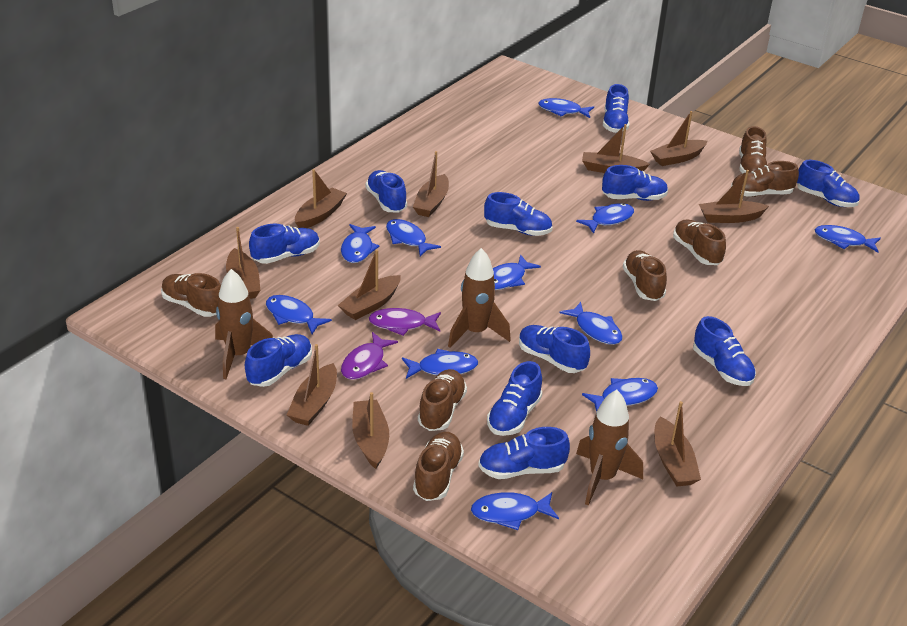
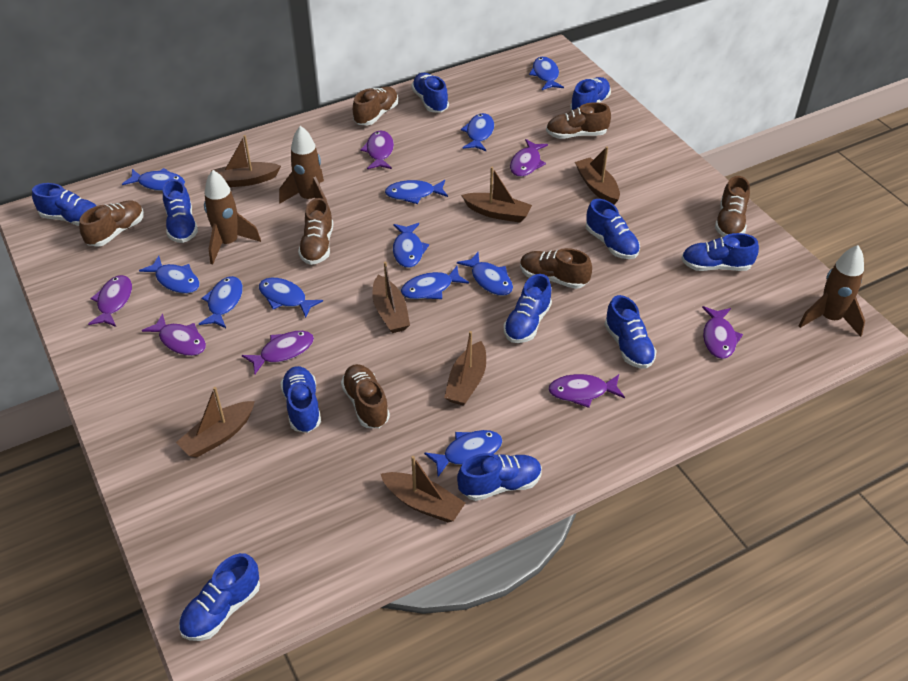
brown boat: [226,227,260,299] [287,344,337,426] [295,169,347,228] [338,250,401,320] [352,392,389,469] [413,151,449,217] [582,124,650,173] [650,111,708,166] [654,401,701,487] [699,170,769,223] = 10 -> [176,387,255,458] [211,135,281,187] [372,262,410,333] [381,456,465,522] [444,331,486,406] [461,167,532,223] [575,146,620,205] = 7
purple fish: [341,332,398,380] [369,308,441,336] = 2 -> [88,275,132,327] [142,314,206,356] [242,331,314,374] [360,130,394,169] [510,139,548,177] [548,374,625,408] [702,306,743,359] = 7

